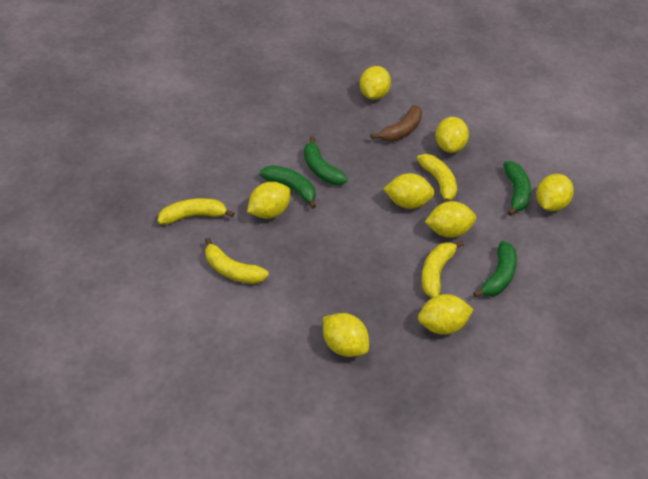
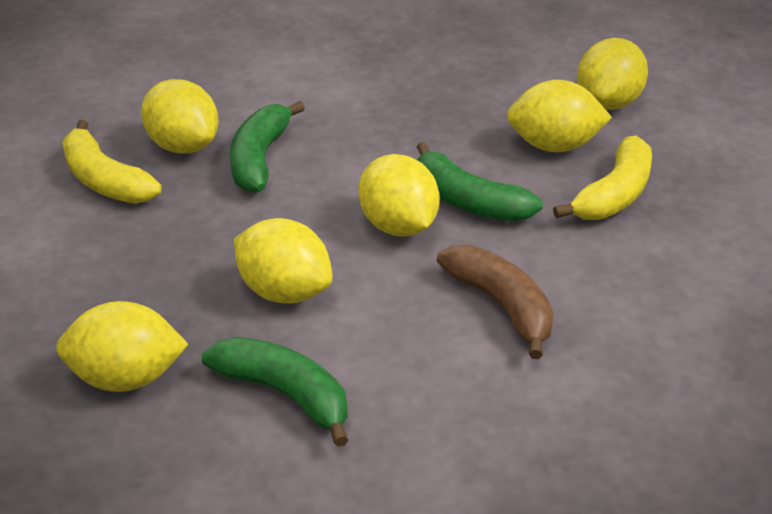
green banana: [260,165,316,209] [304,137,348,185] [473,241,517,297] [503,161,531,216] = 4 -> [202,337,348,447] [230,101,305,193] [417,142,543,222] = 3
yellow banana: [158,198,234,225] [205,237,269,284] [417,154,457,202] [422,241,464,298] = 4 -> [62,120,161,203] [553,136,652,220] = 2
yellow lemon: [247,182,291,219] [323,313,369,357] [360,66,391,100] [384,173,435,209] [418,294,474,335] [425,201,476,238] [435,117,469,153] [536,174,574,211] = 8 -> [56,301,189,392] [141,79,218,153] [234,218,332,304] [359,154,440,237] [507,80,612,152] [577,38,648,110] = 6

